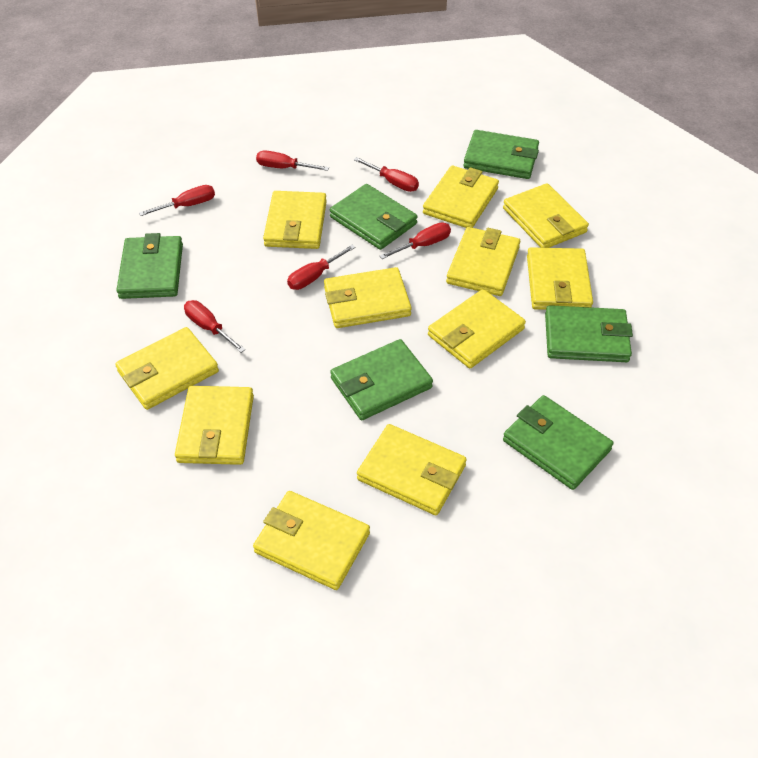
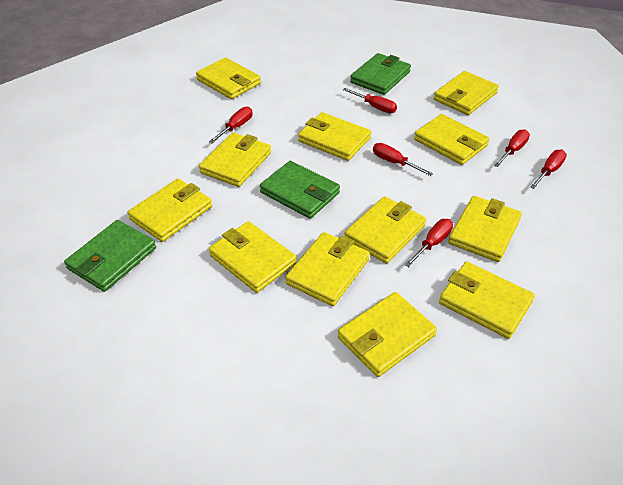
green wallet: [116,233,183,299] [330,184,417,250] [330,339,433,420] [463,130,539,179] [503,395,614,490] [545,305,633,362] = 6 -> [64,220,156,292] [260,161,340,219] [350,53,411,95] = 3
yellow wallet: [115,327,219,410] [175,386,254,465] [253,491,370,590] [263,191,327,249] [324,267,412,328] [357,424,467,515] [423,166,499,228] [428,289,526,368] [446,227,520,296] [503,183,589,248] [527,247,593,310] = 11 -> [128,179,212,242] [196,58,261,99] [199,133,271,187] [209,221,297,293] [285,232,370,306] [298,112,371,161] [338,292,437,377] [344,196,426,263] [414,114,490,165] [434,71,499,115] [439,262,535,339] [448,196,522,262] = 12

